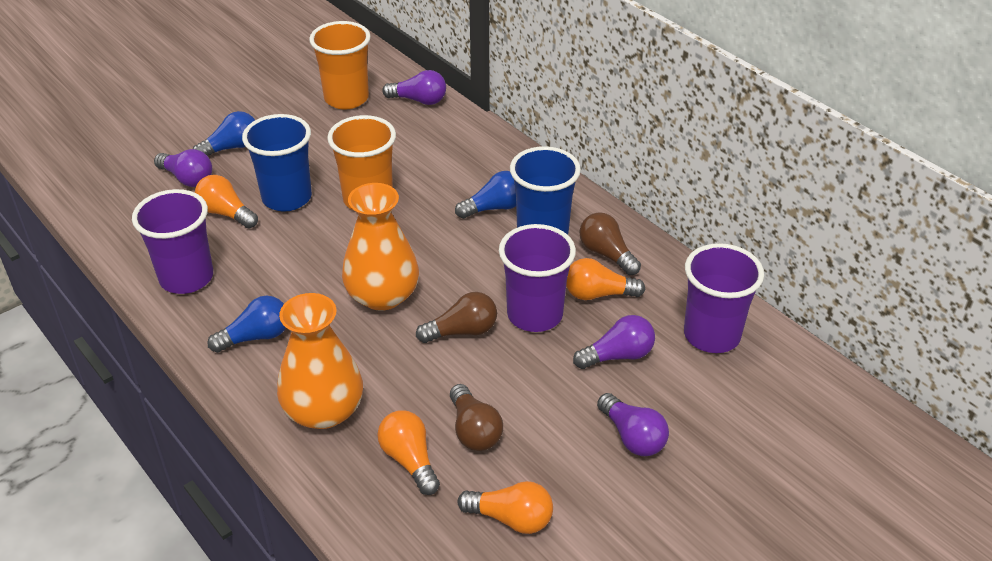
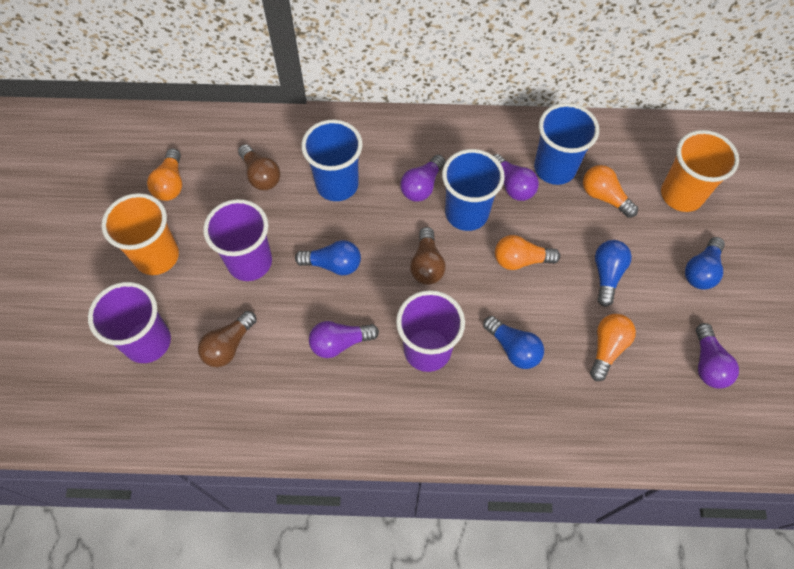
blue cup: [242,114,312,212] [510,146,581,235] = 2 -> [301,120,362,201] [442,149,505,231] [534,103,599,185] = 3
blue light bulb: [193,111,255,156] [208,296,286,353] [455,171,516,219] = 3 -> [295,240,361,275] [483,316,544,369] [595,240,632,307] [685,237,725,290] = 4
orange vase: [277,293,363,429] [342,183,419,311] = 2 -> none = 0

